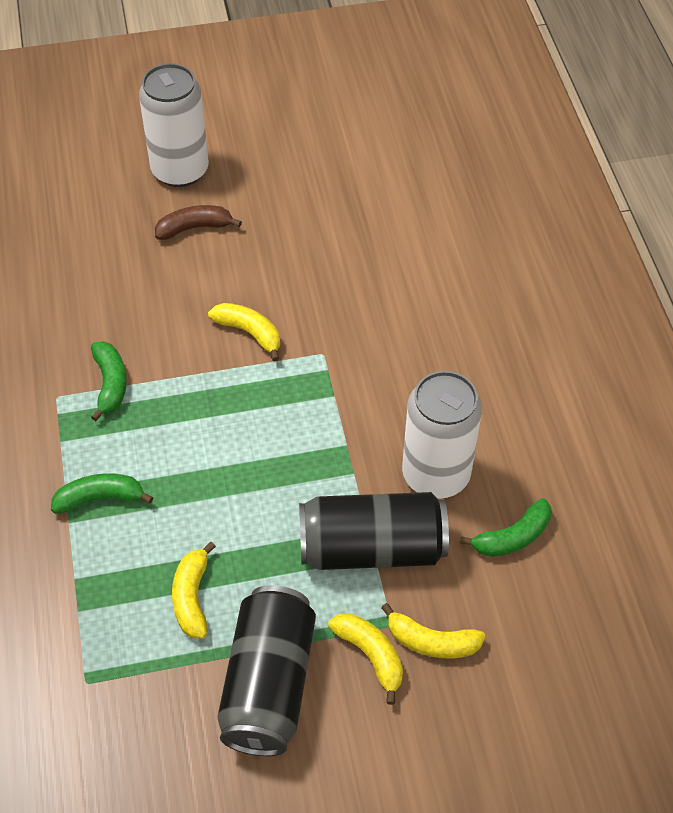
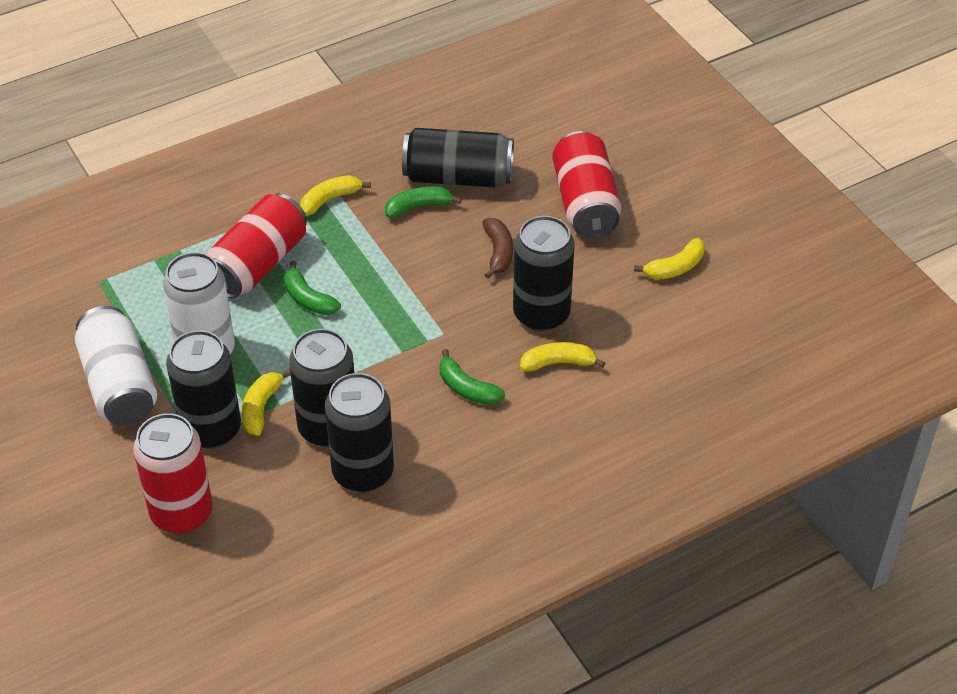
black can: [217,585,316,756] [299,492,449,570] = 2 -> [166,330,241,449] [289,329,354,447] [325,373,394,492] [402,128,514,188] [513,216,575,331] = 5
red can: none = 0 -> [133,413,213,534] [207,194,307,299] [552,131,622,239] = 3

